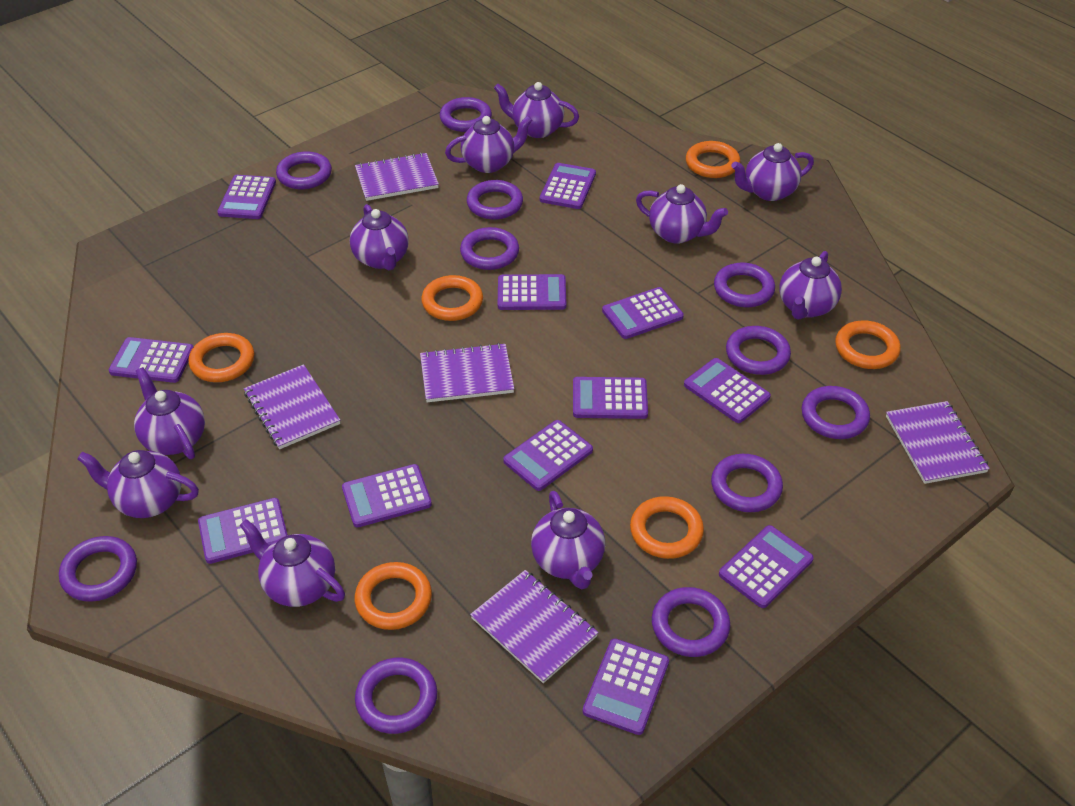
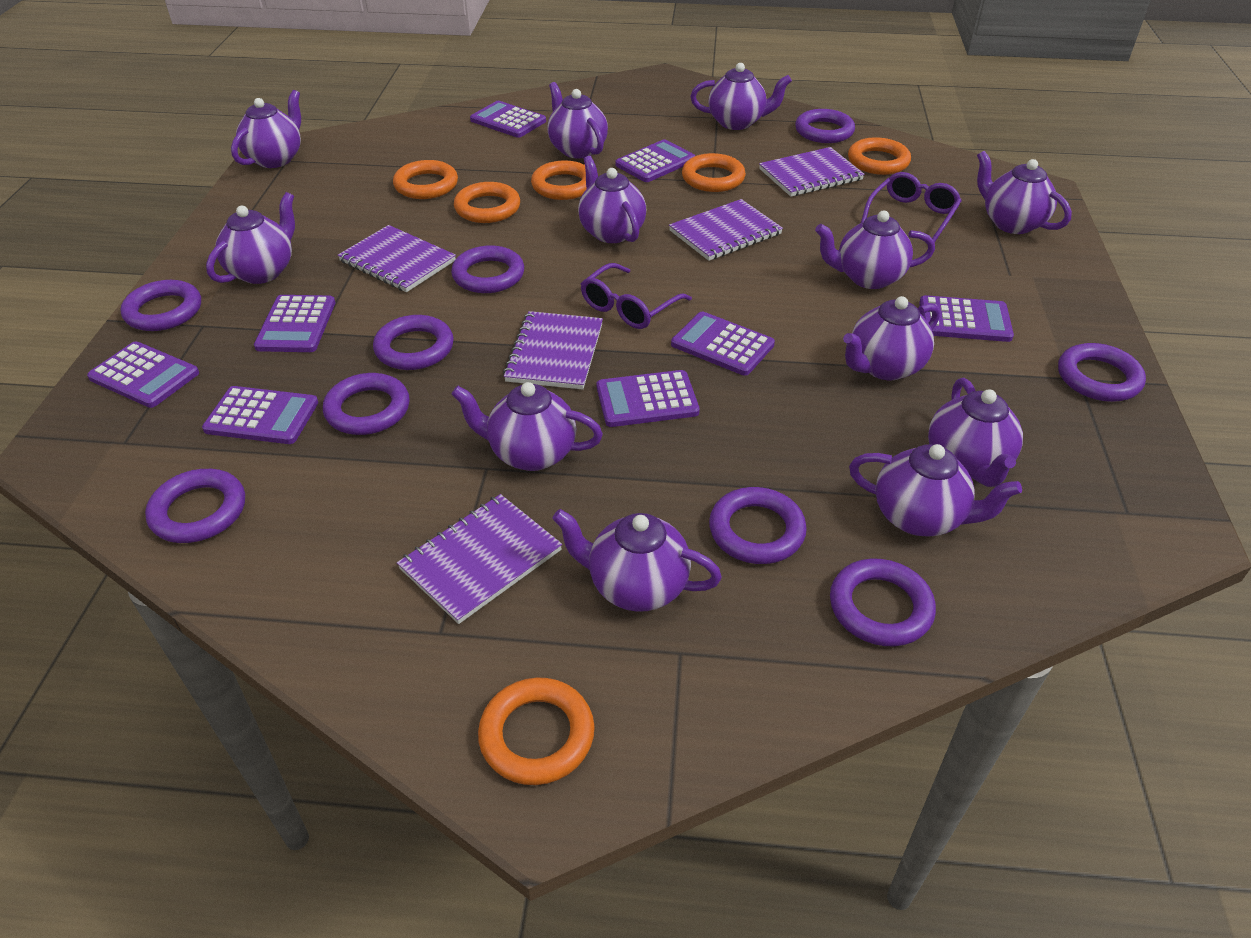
purple calculator: [109,337,193,383] [198,498,287,564] [217,175,276,219] [342,464,432,528] [498,274,566,310] [503,420,593,491] [540,163,596,209] [573,377,648,419] [583,638,669,735] [602,287,684,339] [684,358,771,423] [719,525,814,608] = 12 -> [87,341,199,408] [202,386,318,444] [254,295,335,352] [470,101,546,138] [597,370,700,427] [615,139,695,182] [671,311,775,376] [919,295,1014,342] = 8
purple glasses: none = 0 -> [581,263,692,329] [861,172,962,242] = 2
purple ring: [59,536,137,602] [276,151,332,189] [355,658,437,734] [440,97,492,132] [460,227,519,270] [467,180,523,220] [652,587,730,657] [711,454,783,512] [714,263,775,307] [726,326,791,375] [802,386,870,439] = 11 -> [121,280,201,331] [145,469,245,543] [323,373,410,435] [373,315,454,370] [451,245,524,293] [709,487,807,564] [795,109,855,143] [830,559,936,646] [1058,343,1146,402] = 9
purple teapot: [77,450,199,518] [134,367,205,459] [240,519,345,607] [350,204,409,270] [445,116,533,173] [494,82,579,138] [531,491,605,589] [636,184,728,244] [731,143,814,201] [779,251,842,320] = 10 -> [206,192,295,284] [231,90,301,168] [452,382,603,471] [547,82,608,158] [553,509,722,612] [578,156,646,243] [690,63,792,130] [815,210,935,289] [843,296,940,380] [849,444,1022,536] [928,378,1023,487] [977,151,1072,234] = 12

